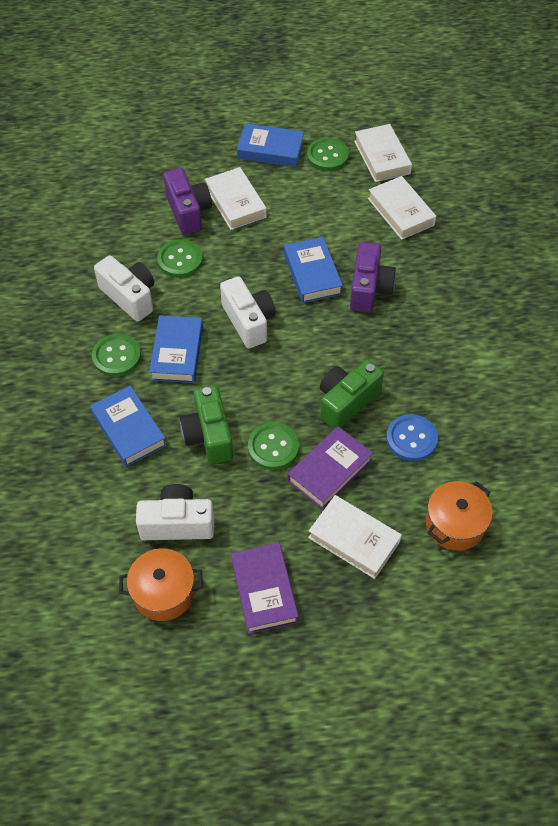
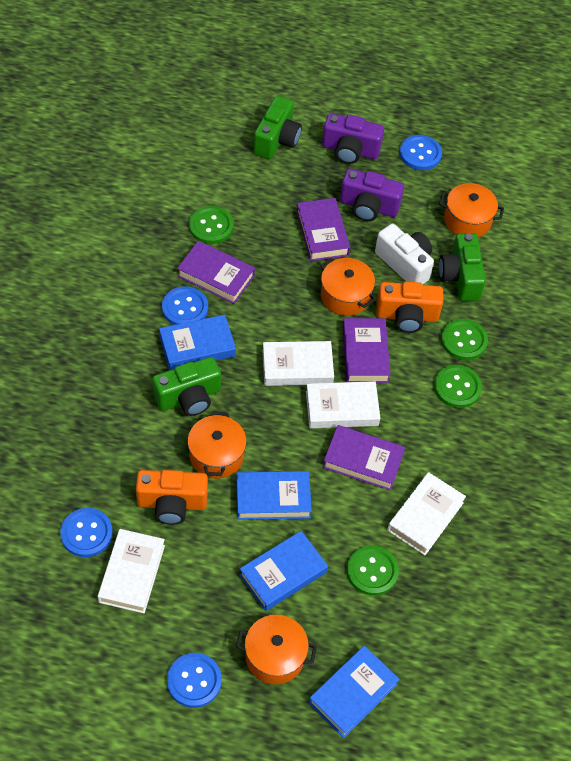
blue button: [386,414,438,461] = 1 -> [60,508,113,557] [162,286,208,325] [167,653,222,708] [400,135,442,170] = 4
green camera: [180,385,233,464] [320,360,384,430] = 2 -> [152,357,221,416] [253,96,302,159] [439,233,486,301] = 3
orange camera: none = 0 -> [136,470,208,525] [376,281,443,333] = 2
orange pot: [119,548,203,621] [426,481,493,551] = 2 -> [188,411,247,479] [236,615,317,684] [320,258,376,316] [439,183,504,237] = 4
purple book: [231,543,299,634] [288,426,373,510] = 2 -> [177,241,255,304] [296,198,350,261] [323,425,405,491] [343,318,390,383] = 4
white camera: [94,256,154,322] [136,484,214,540] [220,276,276,349] = 3 -> [375,224,434,285] = 1

